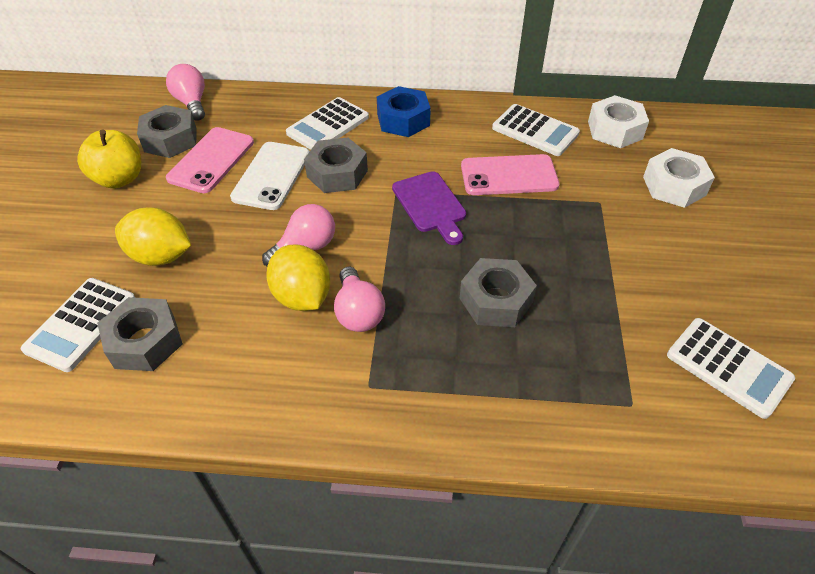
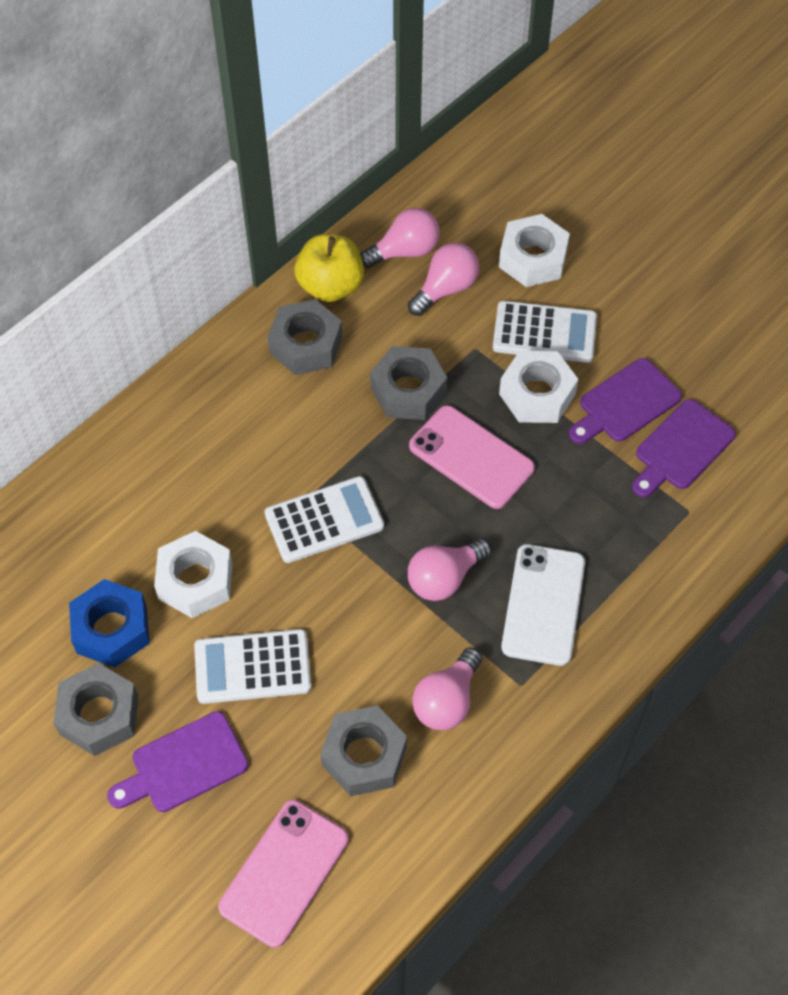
pink light bulb: [166,64,205,121] [262,204,335,266] [334,267,385,332] = 3 -> [360,208,440,268] [408,243,479,316] [408,538,491,601] [412,647,482,730] = 4
purple cutting board: [392,171,466,245] = 1 -> [107,711,248,812] [569,358,682,444] [632,399,736,498] = 3
white calculator: [21,278,135,372] [286,97,369,150] [492,104,580,156] [667,318,795,419] = 4 -> [194,629,311,704] [264,476,384,563] [493,301,597,363] = 3
white nut: [588,95,649,148] [643,148,715,208] = 2 -> [154,531,232,618] [499,214,570,287] [499,351,578,423] = 3
yellow lemon: [115,207,191,266] [266,244,330,311] = 2 -> none = 0

